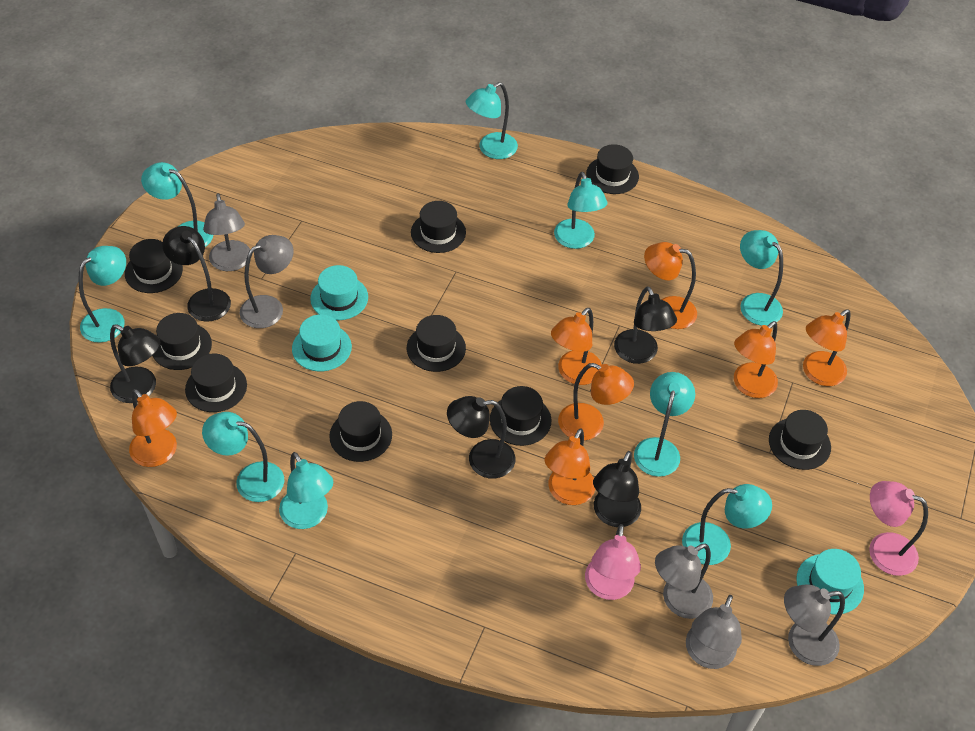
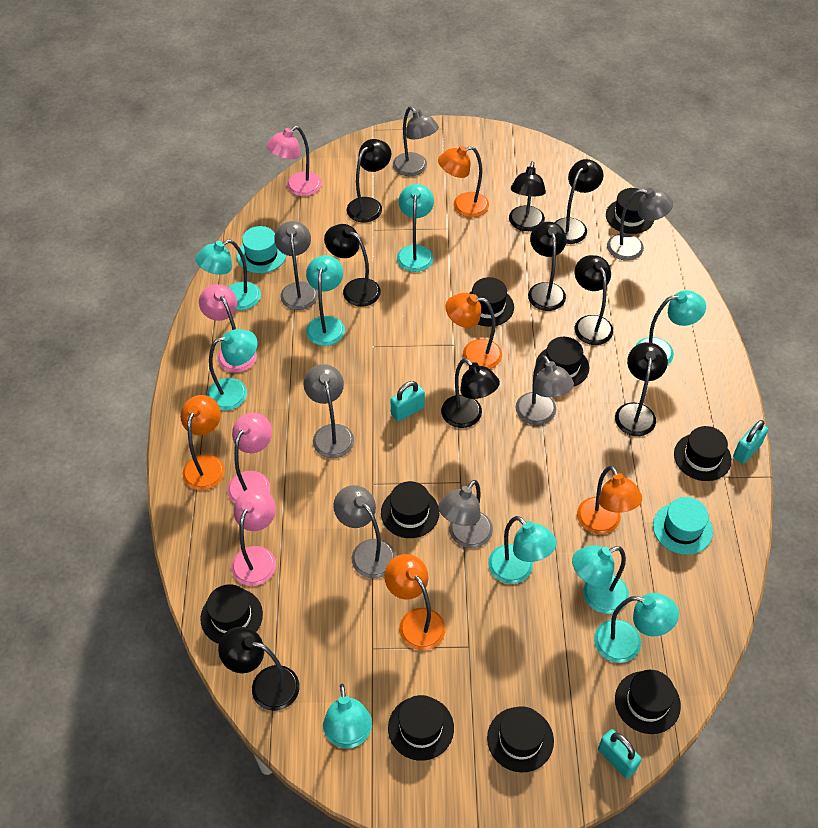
black lamp: [110,324,160,403] [162,226,231,322] [447,396,515,479] [593,451,641,527] [614,286,677,364] = 5 -> [218,627,300,711] [324,224,381,307] [347,139,391,222] [441,358,500,428] [509,161,546,231] [528,222,567,311] [554,159,603,244] [575,255,613,345] [615,342,668,436] = 9
grey lamp: [203,193,250,271] [239,235,294,328] [655,544,713,619] [686,595,742,669] [784,585,845,666] = 5 -> [274,221,318,310] [304,364,354,458] [333,485,396,578] [393,106,439,176] [438,480,493,548] [516,355,574,425] [607,188,673,261] = 7
orange lamp: [129,389,177,467] [545,428,595,505] [551,308,602,385] [558,363,634,441] [644,242,697,329] [734,321,778,398] [803,309,851,386] = 7 -> [180,395,225,490] [384,554,445,650] [438,146,489,217] [445,293,502,369] [577,466,642,534] = 5
pink lamp: [585,524,641,600] [869,481,928,576] = 2 -> [199,284,257,373] [227,413,272,503] [231,488,276,586] [267,126,322,196] = 4
turquoise hat: [292,314,352,371] [310,265,368,320] [796,549,864,614] = 3 -> [237,226,286,273] [653,497,713,555] = 2
turquoise padlock: none = 0 -> [390,381,425,422] [598,729,642,778] [733,420,768,464] = 3

